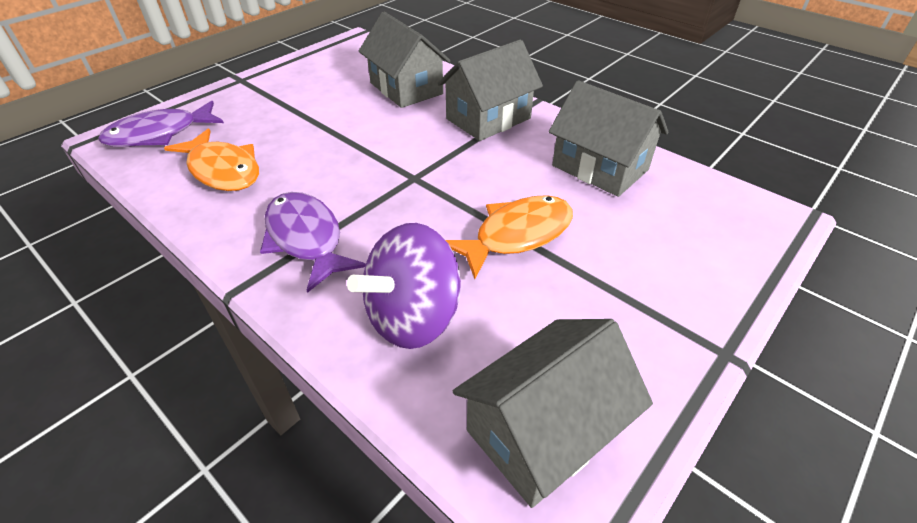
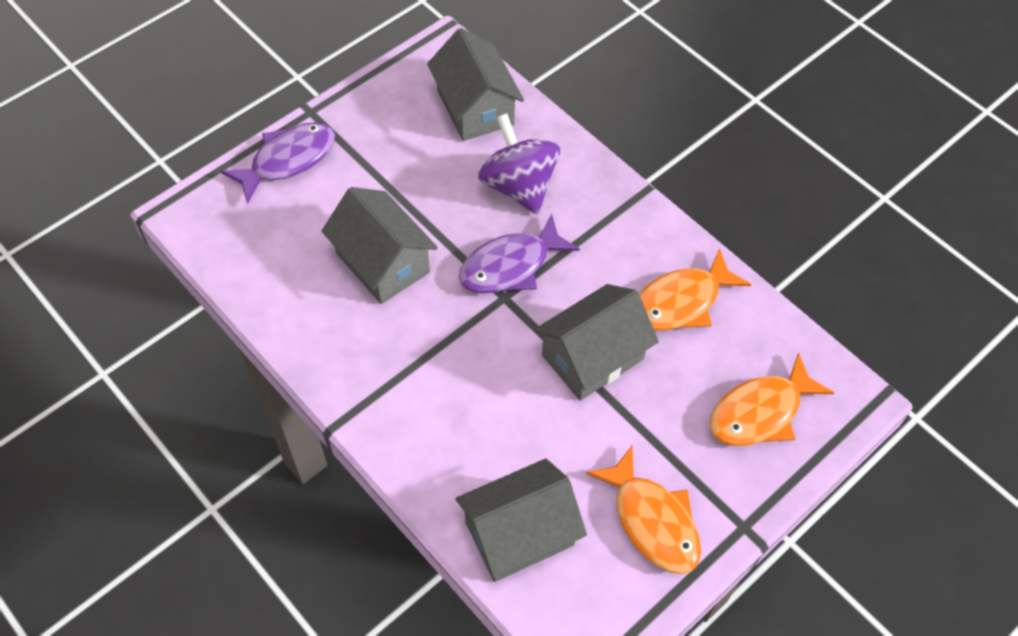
orange fish: [164,129,259,191] [446,195,573,279] = 2 -> [586,445,701,574] [639,248,751,331] [710,352,834,446] = 3

